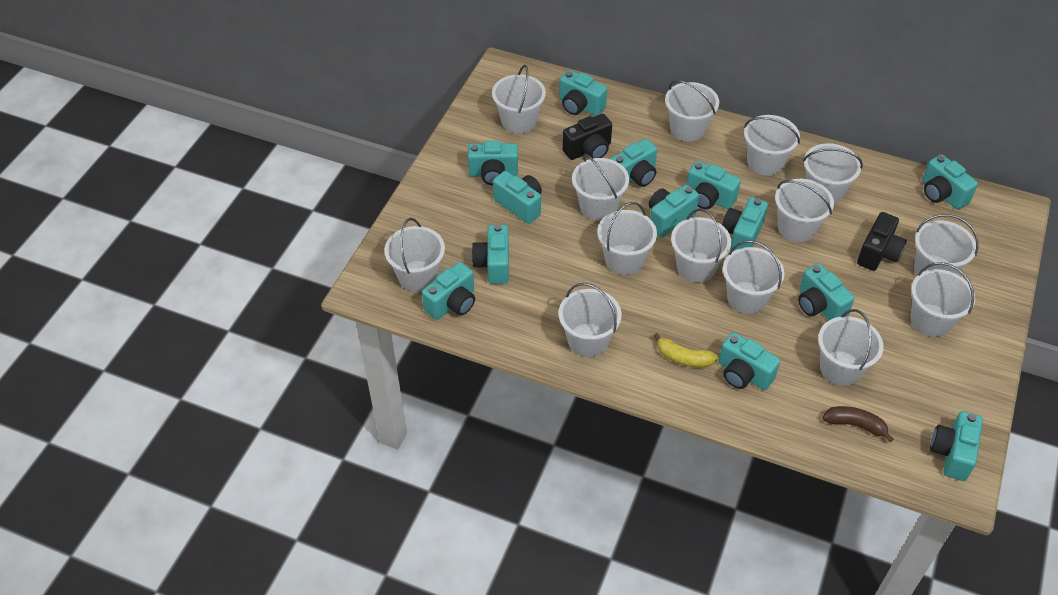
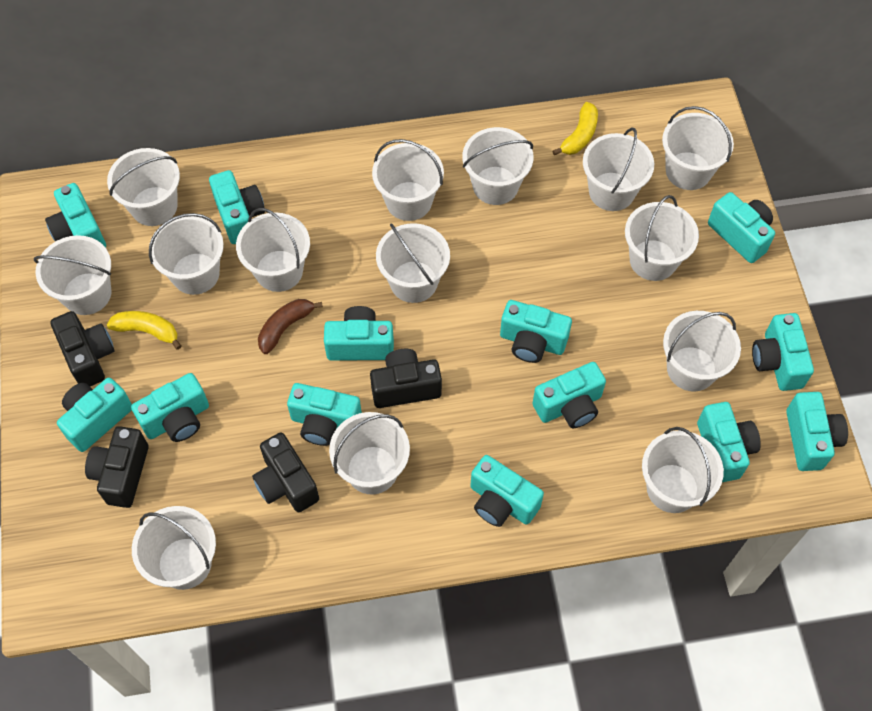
black camera: [562,114,612,160] [857,212,907,271] = 2 -> [50,311,115,386] [85,426,149,508] [252,432,319,512] [370,349,442,408] = 4
yellow banana: [654,333,718,368] = 1 -> [107,311,181,350] [553,102,598,155] = 2

